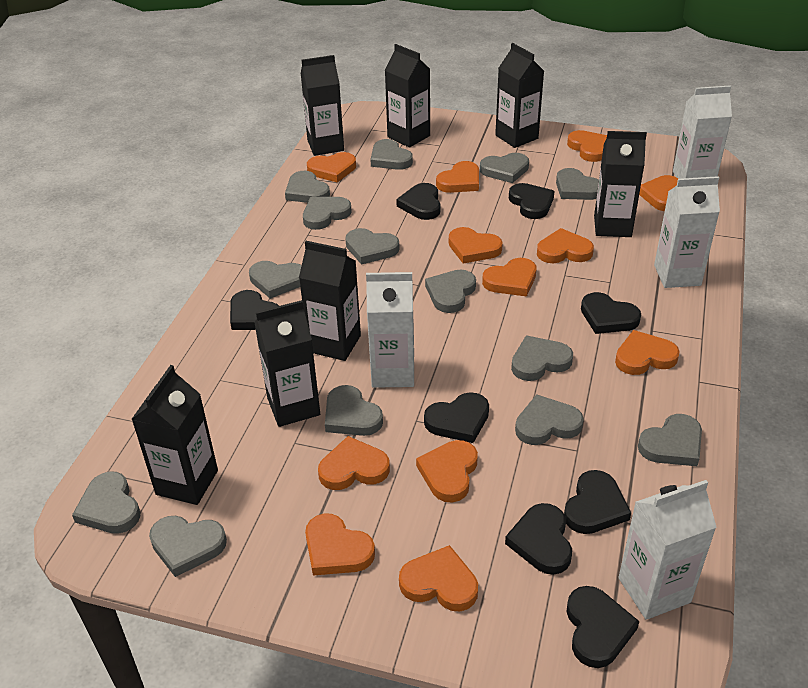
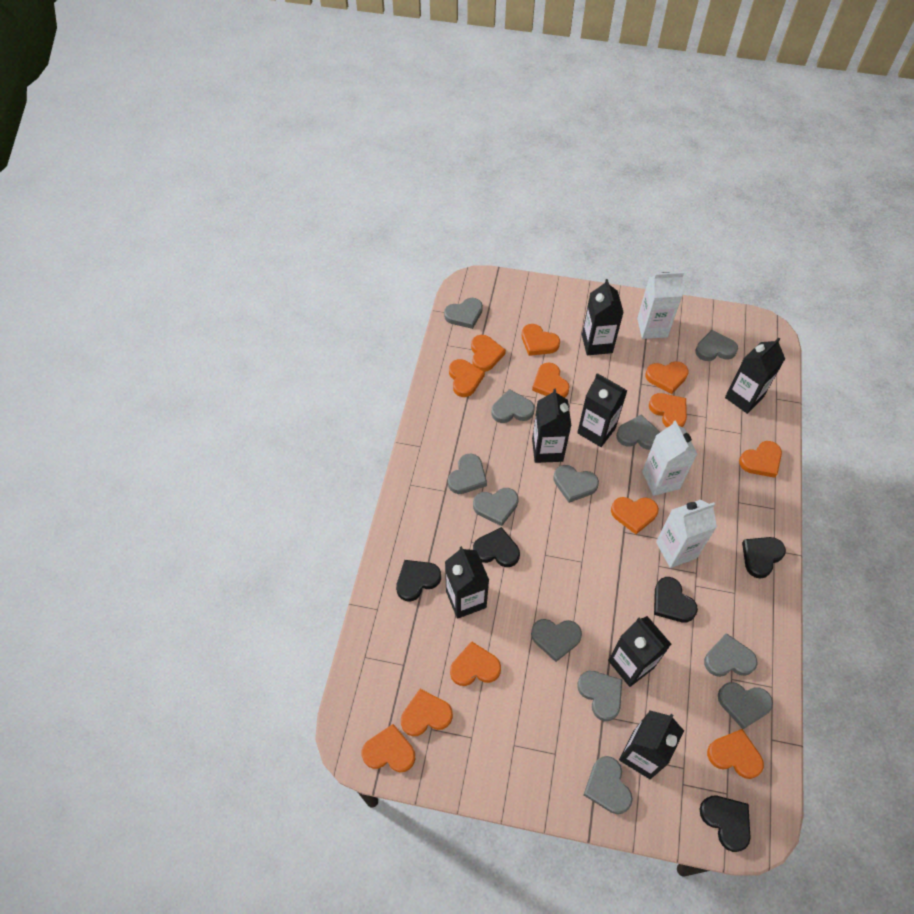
black heart: [230,290,279,330] [396,183,441,220] [424,392,489,443] [505,503,572,575] [509,183,554,219] [564,470,631,534] [567,586,640,668] [581,292,641,334] = 8 -> [396,560,441,601] [473,527,520,567] [654,577,698,623] [700,796,751,852] [742,537,786,579] = 5
grey heart: [72,472,140,534] [149,516,227,577] [249,261,302,299] [285,171,330,203] [303,197,352,230] [325,385,383,436] [345,228,400,265] [370,139,413,170] [425,269,476,313] [480,153,529,183] [511,336,573,381] [515,394,584,445] [556,168,599,200] [638,414,702,466] = 14 -> [444,298,483,329] [448,454,487,494] [473,488,518,526] [491,389,535,423] [531,619,582,662] [553,465,599,503] [577,671,622,721] [584,756,633,814] [616,415,660,450] [695,330,738,361] [704,633,757,677] [718,682,773,729] = 12
white carton: [366,272,414,388] [618,480,717,620] [654,176,720,288] [673,85,732,179] = 4 -> [637,272,684,339] [642,420,697,496] [656,500,717,568] = 3

